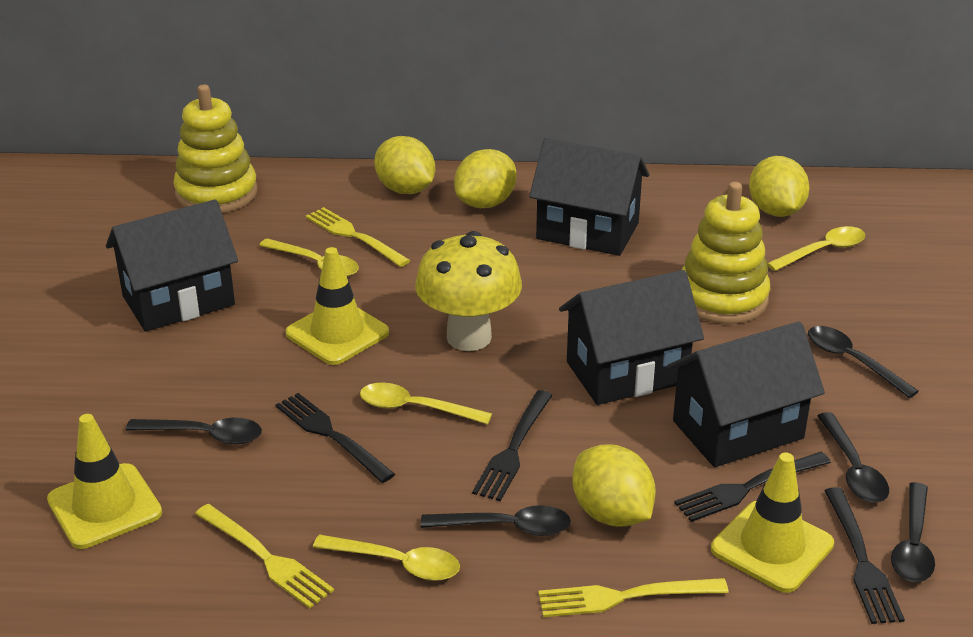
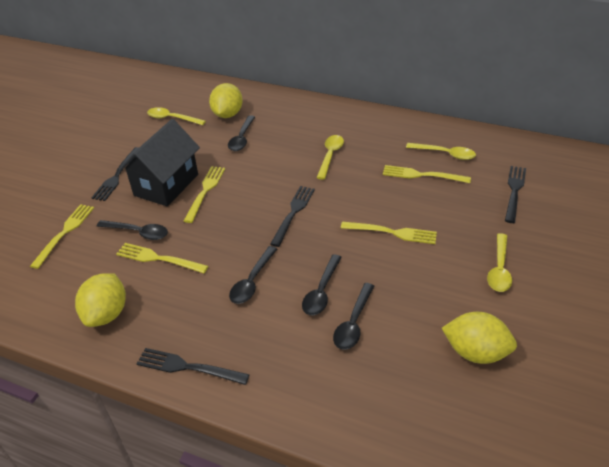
black house: [106,199,238,332] [529,138,649,256] [559,270,704,405] [667,321,825,467] = 4 -> [119,119,200,206] = 1
yellow fork: [195,504,334,608] [306,207,411,267] [538,578,729,617] = 3 -> [30,204,94,269] [116,243,208,273] [184,166,225,223] [341,221,437,244] [383,165,471,183] = 5
yellow lemon: [374,136,435,194] [454,149,517,208] [572,444,656,527] [749,156,809,217] = 4 -> [75,273,126,327] [209,83,243,118] [442,312,517,364] = 3
yellow mushroom: [415,231,522,351] = 1 -> none = 0
yellow stacking toy: [173,84,257,213] [682,182,770,324] = 2 -> none = 0
yellow traffic cone: [47,414,162,549] [285,247,389,365] [711,453,834,593] = 3 -> none = 0

